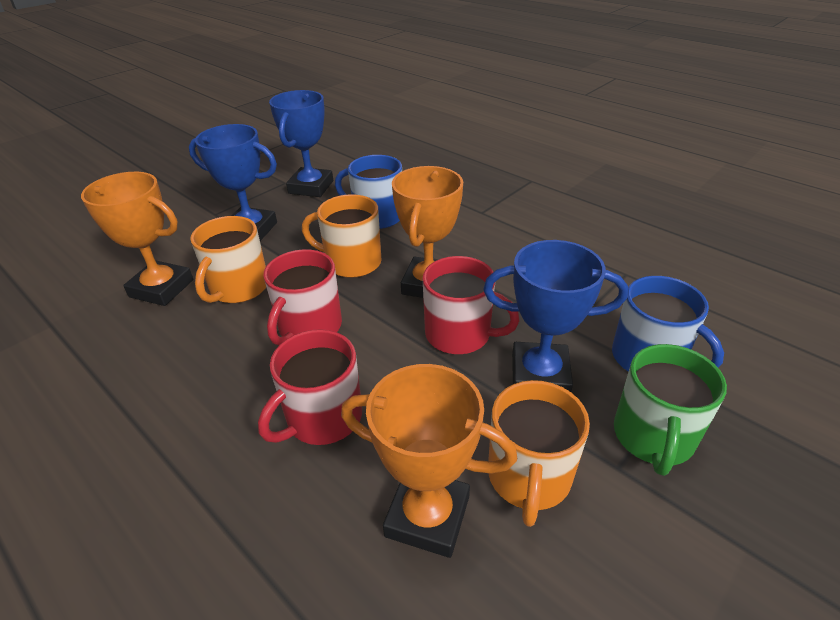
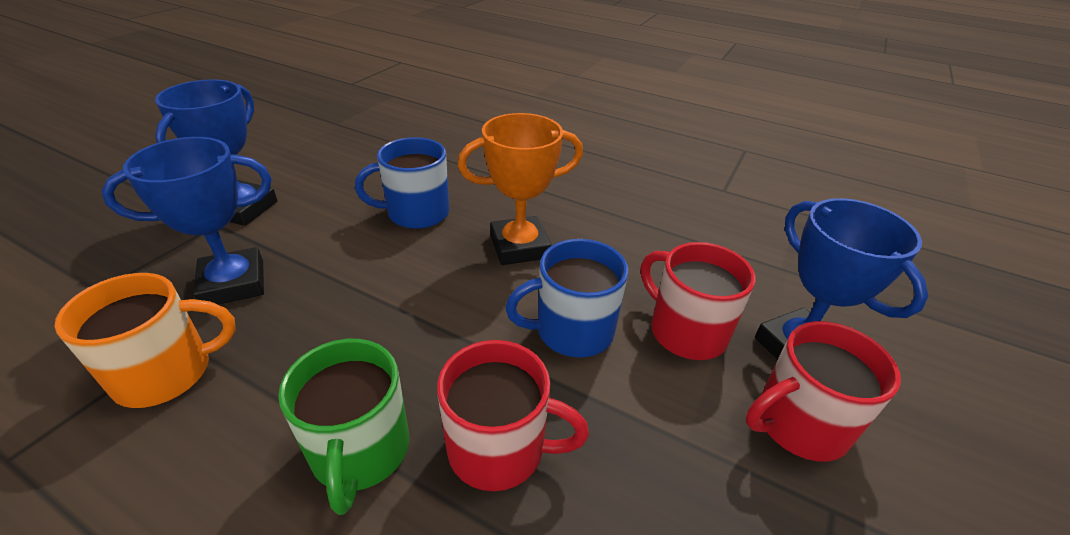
orange mug: [190,216,266,303] [302,194,381,278] [488,380,590,527] = 3 -> [55,273,236,408] = 1
orange trophy: [81,172,193,306] [341,364,517,558] [392,166,463,298] = 3 -> [458,113,583,265] = 1

